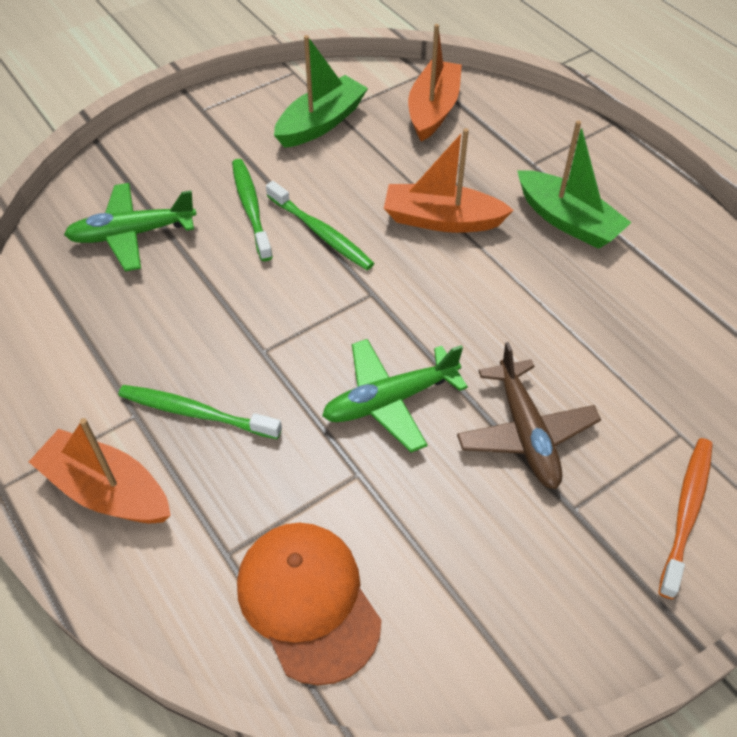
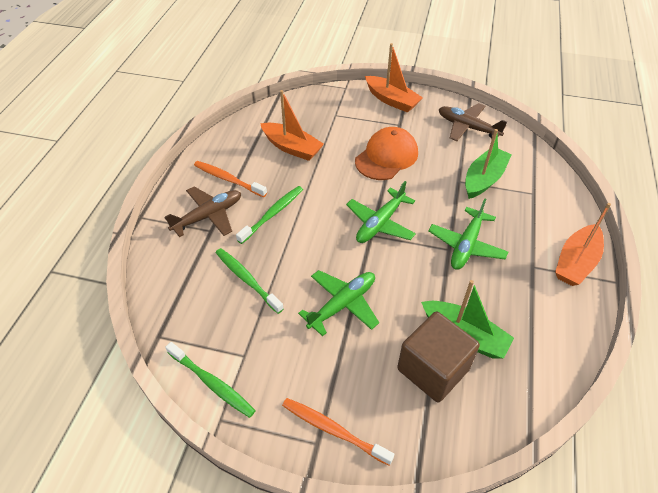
brown cube: none = 0 -> [397,311,480,402] = 1
brown plane: [457,342,601,489] = 1 -> [164,186,241,237] [439,103,507,141] = 2
green plane: [64,183,197,271] [322,339,468,453] = 2 -> [298,270,379,336] [346,181,416,243] [428,199,508,270] = 3
orange toothbrush: [658,438,713,599] = 1 -> [194,161,267,197] [282,398,394,466] = 2

